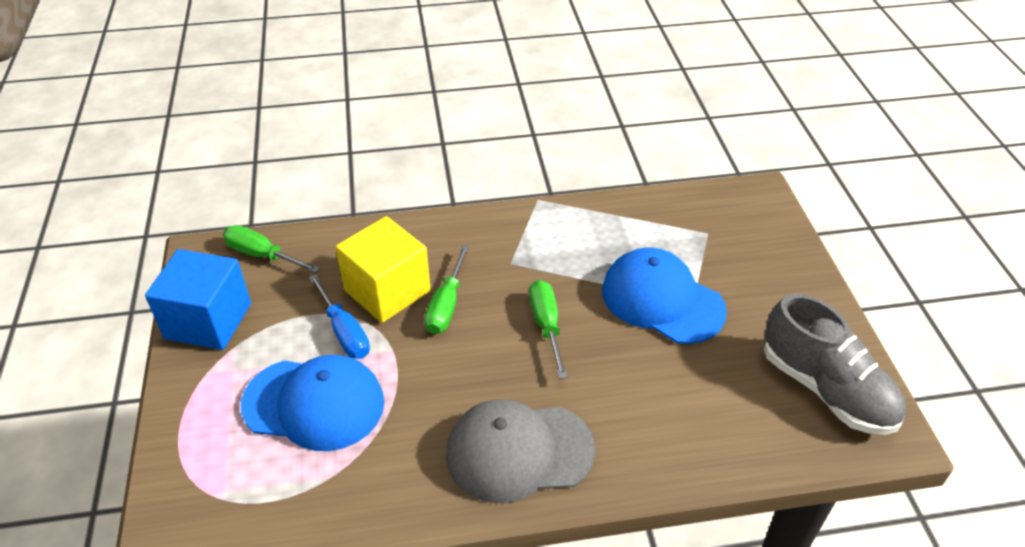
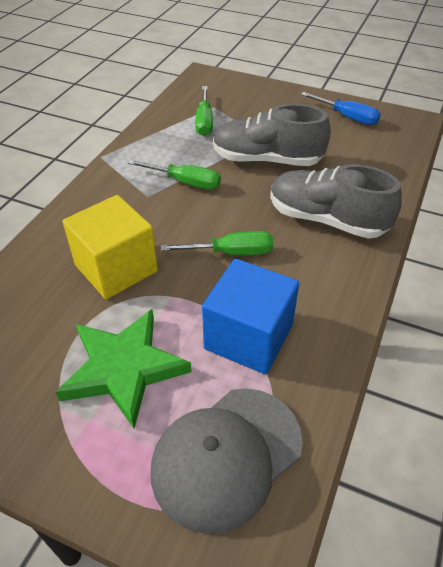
blue cap: [241,355,384,451] [602,248,727,344] = 2 -> none = 0
green star: none = 0 -> [56,309,192,428] = 1
grey shoe: [764,293,906,435] = 1 -> [213,104,331,166] [270,164,402,239] = 2

